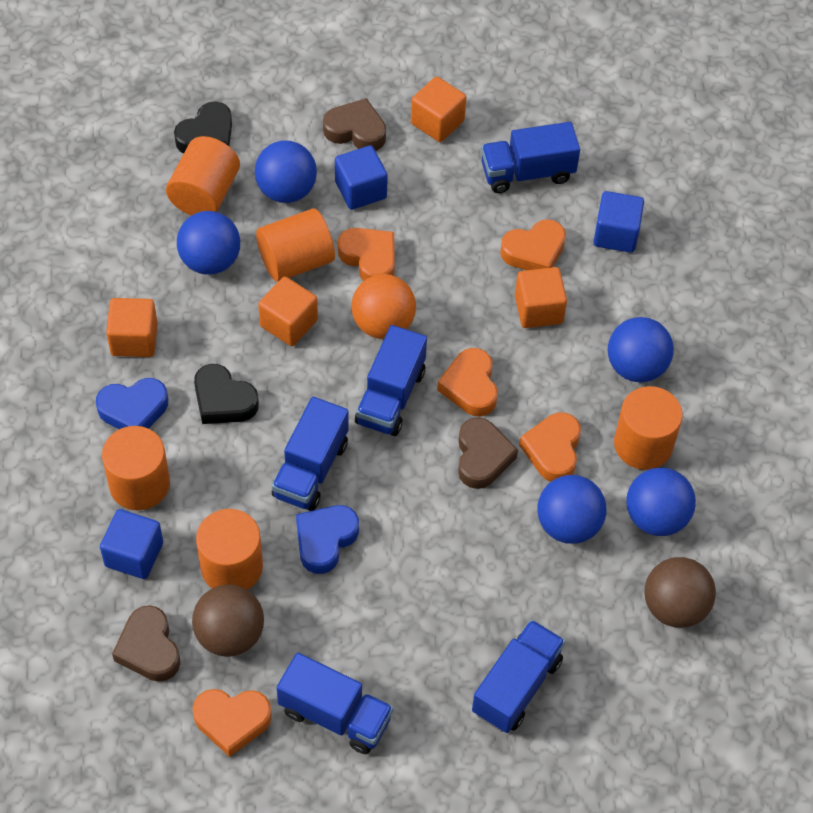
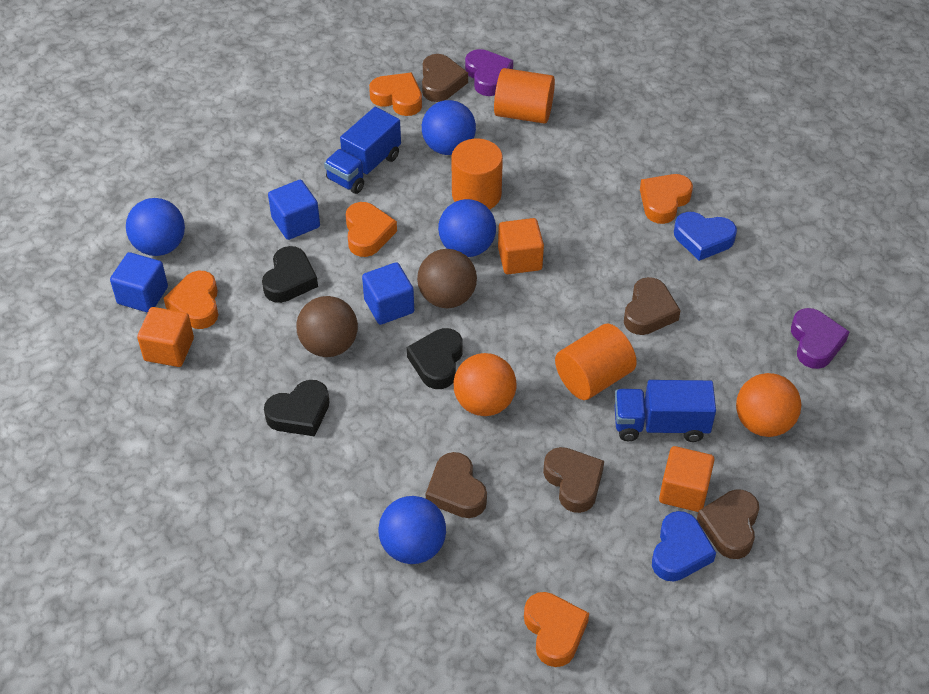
black heart: [174,101,232,153] [194,364,259,424] = 2 -> [262,246,318,303] [264,380,330,436] [407,328,463,389] = 3
blue ball: [177,211,240,275] [255,140,317,203] [537,475,606,544] [608,317,674,383] [627,468,696,536] = 5 -> [126,198,185,256] [378,496,446,564] [422,100,476,155] [438,199,496,257] = 4
blue truck: [272,397,349,511] [277,653,393,754] [355,325,427,436] [472,620,565,733] [481,122,580,193] = 5 -> [324,107,401,194] [615,380,716,442] = 2
brown heart: [112,605,181,682] [323,98,386,151] [458,417,518,489] = 3 -> [422,54,468,102] [426,452,487,518] [543,447,604,513] [624,277,681,335] [697,489,759,559] = 5
orange ball: [351,274,416,339] = 1 -> [453,353,516,416] [736,373,801,437] = 2
orange cube: [106,298,158,357] [258,277,318,346] [411,76,466,142] [515,267,567,328] = 4 -> [137,307,194,367] [498,218,544,274] [659,446,714,512] = 3
orange cylinder: [102,426,170,510] [166,136,240,216] [196,509,263,590] [256,209,335,282] [614,386,683,470] = 5 -> [451,138,503,210] [494,68,555,124] [555,323,637,400] = 3
purple heart: none = 0 -> [465,49,513,96] [791,308,849,369] = 2

